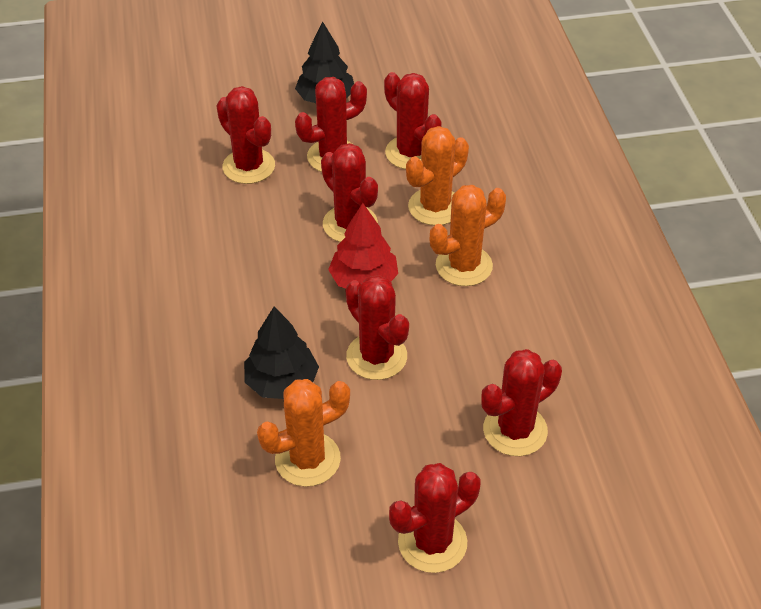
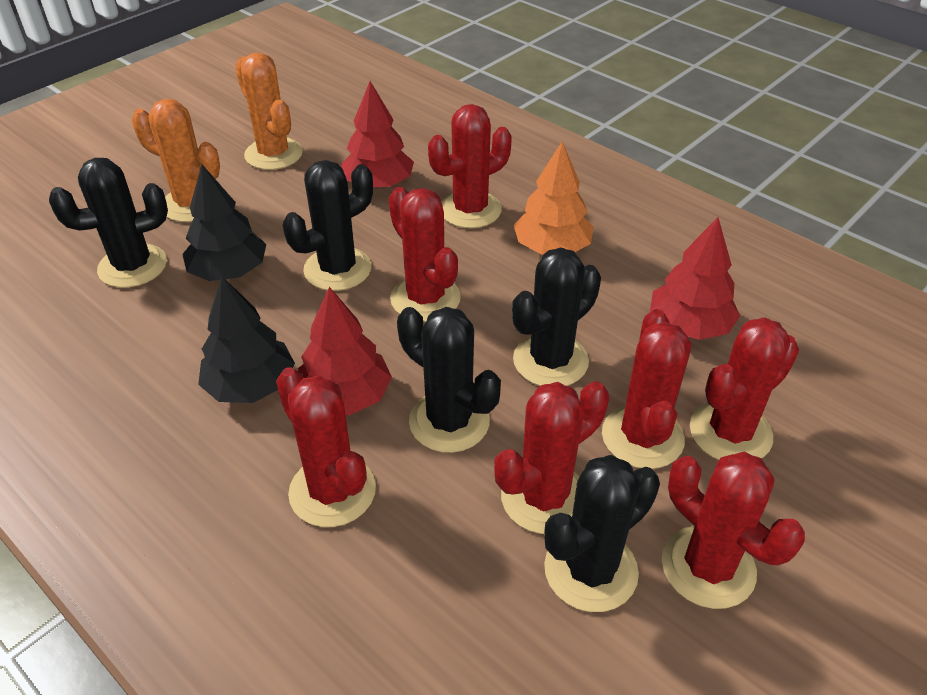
black cactus: none = 0 -> [49,158,168,288] [283,160,373,291] [397,307,501,453] [512,247,601,386] [544,455,660,612] = 5
orange cactus: [257,379,350,487] [406,126,469,225] [430,185,506,286] = 3 -> [132,99,220,222] [235,52,303,170] = 2
orange tree: none = 0 -> [514,141,594,254] = 1
red tree: [328,203,398,289] = 1 -> [298,287,392,415] [341,81,414,189] [650,217,740,340] = 3

